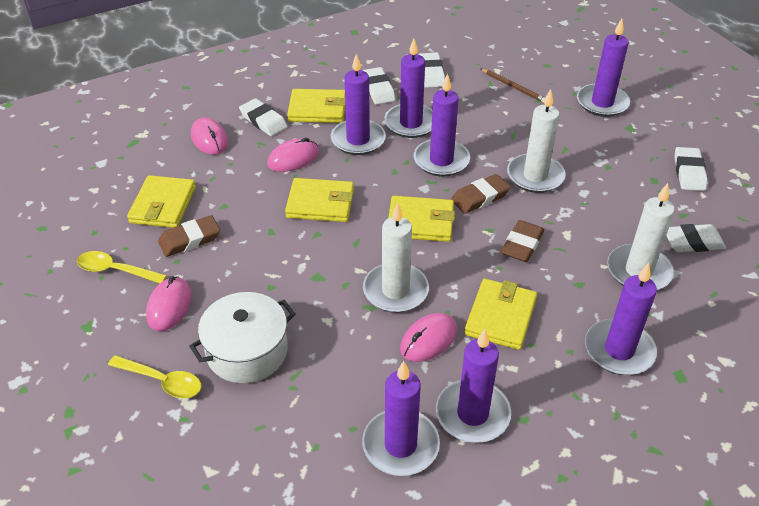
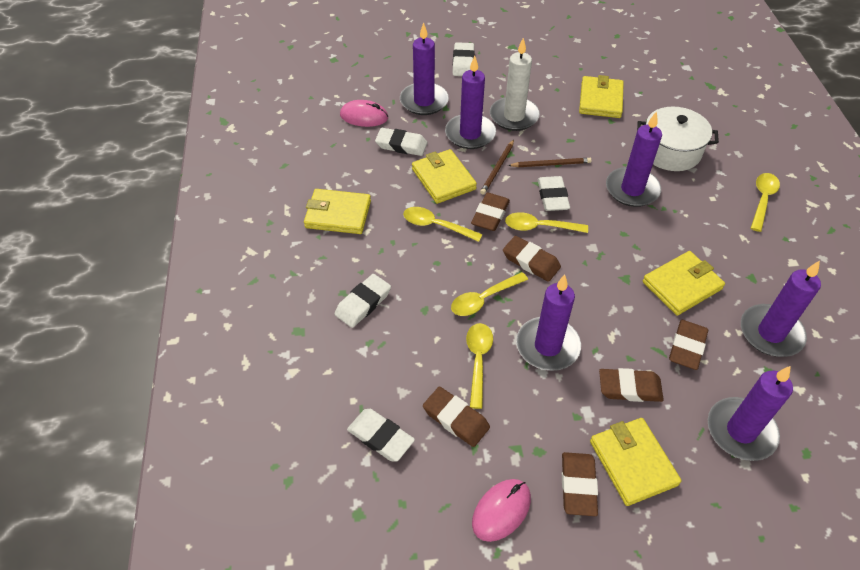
brown eraser: [158,215,220,257] [451,174,511,214] [501,220,544,262] = 3 -> [423,387,490,447] [471,193,510,231] [503,236,561,282] [562,452,598,516] [599,368,664,402] [669,320,708,370] = 6
brown pencil: [481,69,545,103] = 1 -> [480,140,514,195] [508,158,592,167] = 2
pink mouse: [146,276,192,331] [191,117,228,155] [267,138,319,172] [400,313,457,362] = 4 -> [340,100,388,127] [472,479,531,542] = 2
purple candle: [331,54,386,155] [362,361,440,476] [384,39,432,138] [414,73,470,177] [436,329,511,443] [577,19,630,117] [585,263,657,375] = 7 -> [400,23,449,115] [445,56,496,149] [516,275,581,371] [606,111,662,207] [708,366,793,461] [741,260,821,357] = 6
white candle: [363,203,429,313] [507,89,566,193] [607,183,675,290] = 3 -> [490,38,540,131] = 1
yellow spoon: [77,251,167,283] [108,355,202,398] = 2 -> [403,207,483,242] [451,272,528,316] [466,323,493,409] [505,212,588,233] [751,173,780,232] = 5

